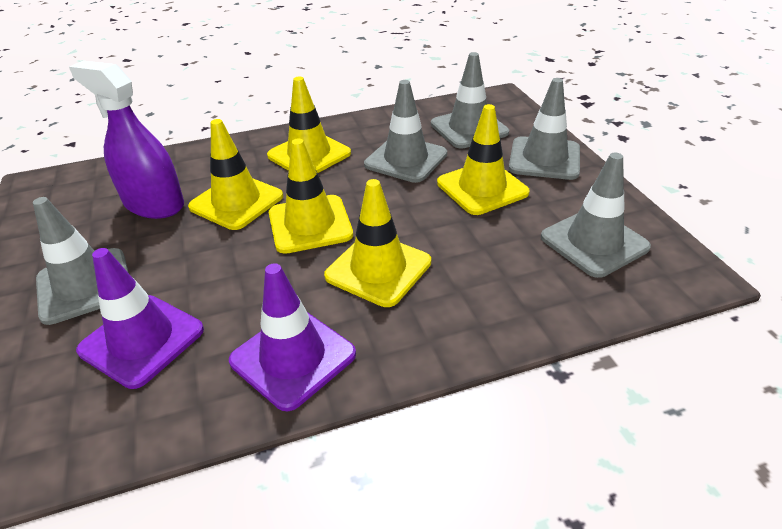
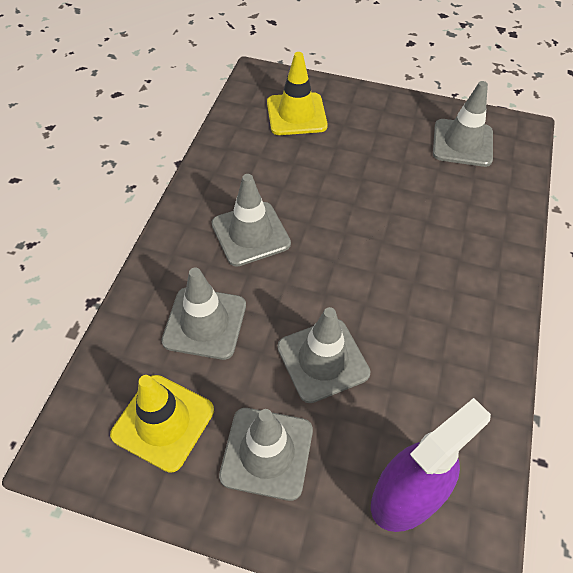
purple traffic cone: [76,248,204,389] [229,263,356,411] = 2 -> none = 0
yellow traffic cone: [188,119,283,230] [267,77,351,173] [269,139,353,254] [324,179,431,307] [437,104,530,215] = 5 -> [110,375,214,473] [267,52,328,135] = 2

